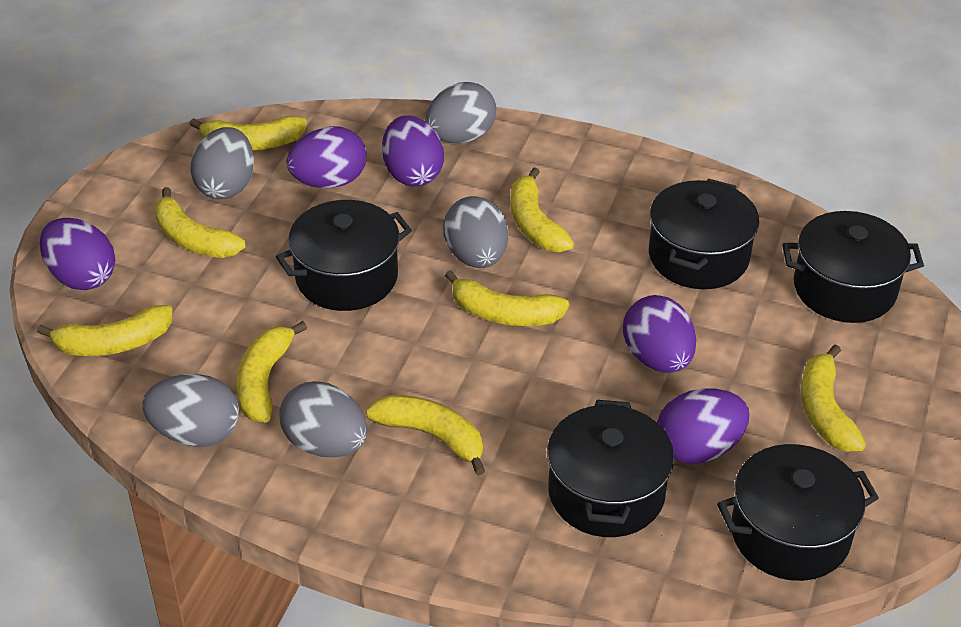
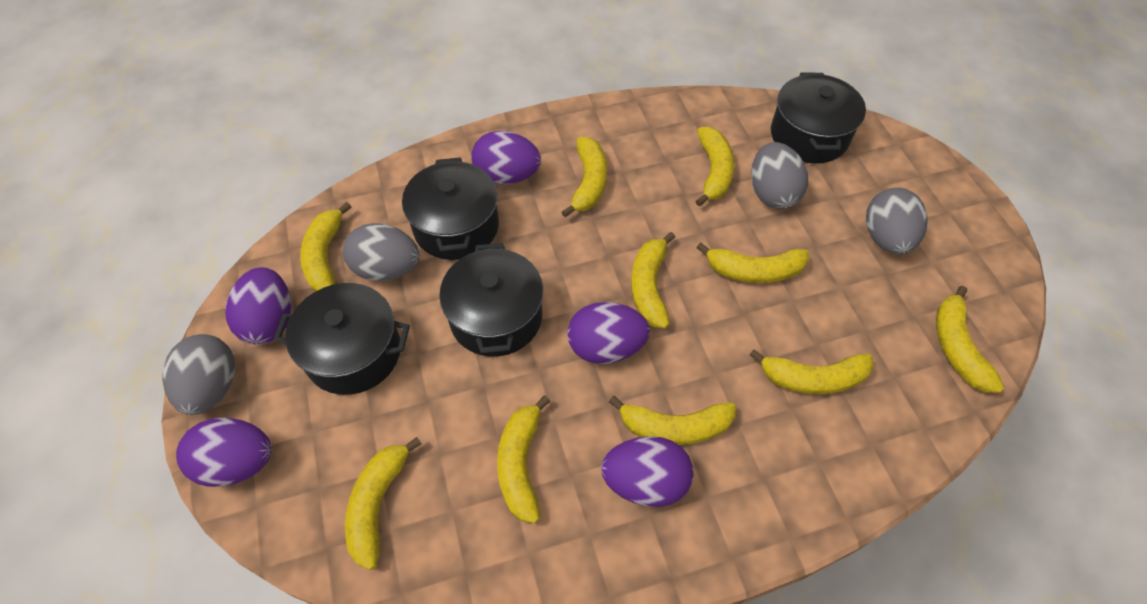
black pot: [276,200,412,311] [547,400,674,537] [649,179,759,289] [717,444,879,581] [782,211,924,323] = 5 -> [274,283,410,395] [402,157,499,260] [439,243,543,357] [771,72,866,164] = 4
grey egg: [142,374,239,447] [190,127,254,199] [279,381,367,457] [425,82,496,143] [443,196,508,268] = 5 -> [162,334,235,415] [343,223,420,281] [751,142,808,209] [866,188,927,255] = 4
yellow banana: [37,305,172,356] [154,187,246,258] [190,116,307,150] [236,321,307,423] [366,395,485,475] [445,270,569,326] [511,168,574,252] [801,344,866,452] = 8 -> [300,202,351,291] [345,437,421,570] [497,395,550,523] [562,137,607,217] [609,396,736,445] [631,232,675,328] [696,127,735,207] [696,242,809,283] [750,349,874,394] [936,286,1004,393] = 10

